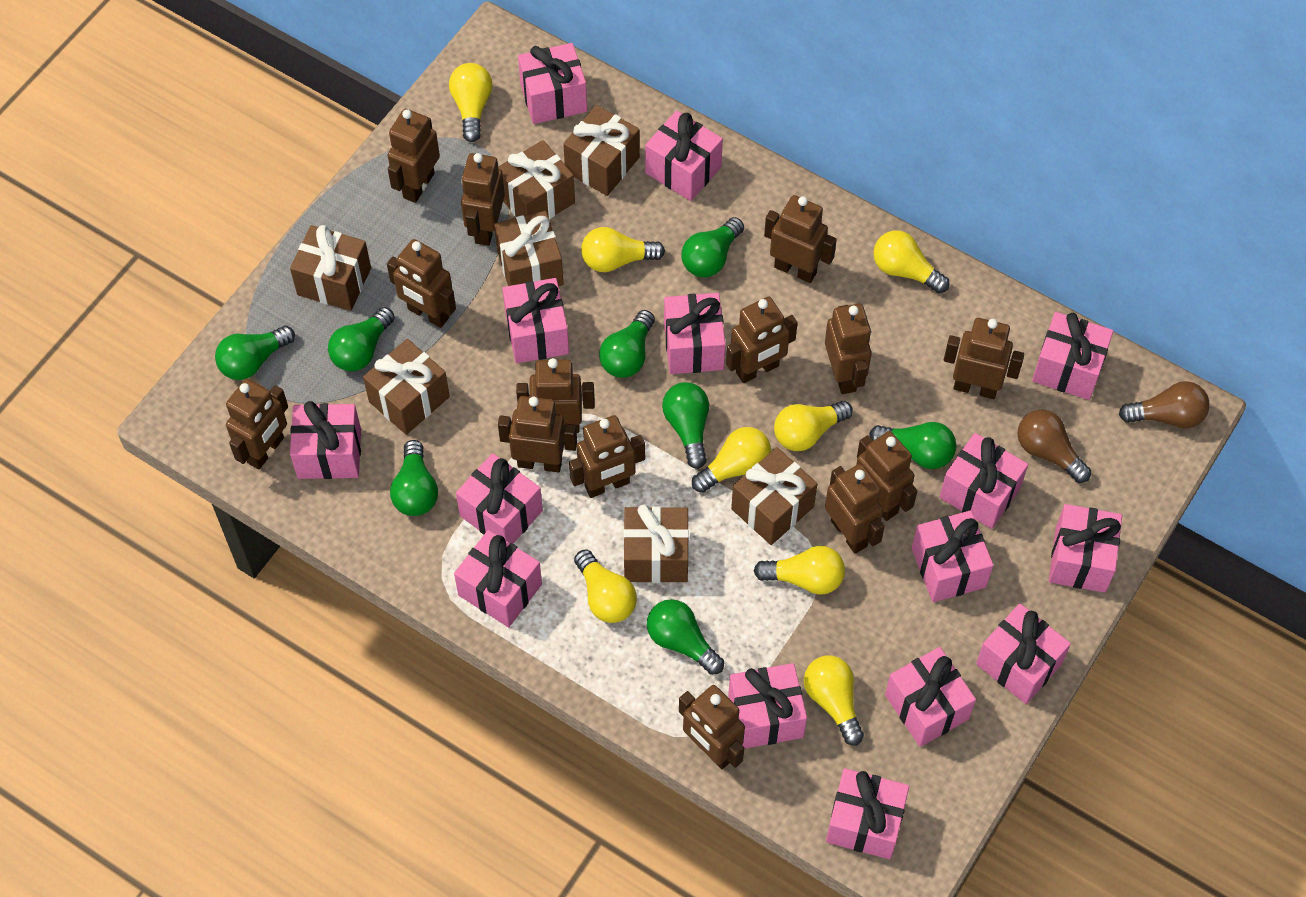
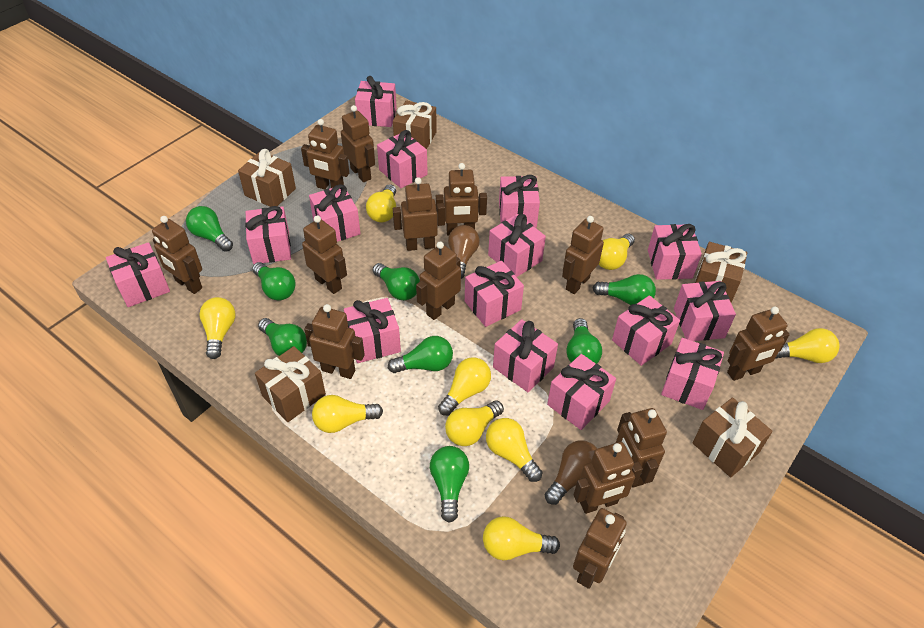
brown gift: [290,225,371,311] [363,339,450,435] [494,211,563,286] [498,140,575,219] [563,105,640,196] [623,504,689,583] [731,447,817,545] = 7 -> [238,149,296,207] [255,346,326,422] [393,100,437,149] [693,398,773,477] [695,242,747,303] = 5
brown robot: [226,379,288,469] [387,239,456,328] [388,109,440,203] [461,153,505,246] [498,396,577,472] [516,358,595,433] [569,415,645,498] [679,685,745,769] [726,297,798,383] [764,195,837,283] [825,304,872,394] [825,464,885,553] [856,431,917,521] [944,318,1024,399] = 14 -> [152,216,202,294] [301,119,349,190] [302,215,347,294] [304,304,365,379] [341,105,375,182] [393,177,445,251] [416,242,461,320] [436,163,487,236] [562,216,604,294] [573,508,627,589] [574,442,643,514] [616,408,667,488] [727,307,790,381] = 13
yellow light bulb: [449,63,492,142] [574,549,637,623] [581,227,665,272] [692,427,771,493] [754,546,845,595] [774,401,853,451] [804,655,864,745] [873,231,950,293] = 8 -> [199,297,235,359] [312,395,383,433] [366,184,396,222] [438,357,491,416] [445,400,504,446] [483,516,560,560] [486,418,542,482] [599,234,635,270] [776,328,840,363] = 9

